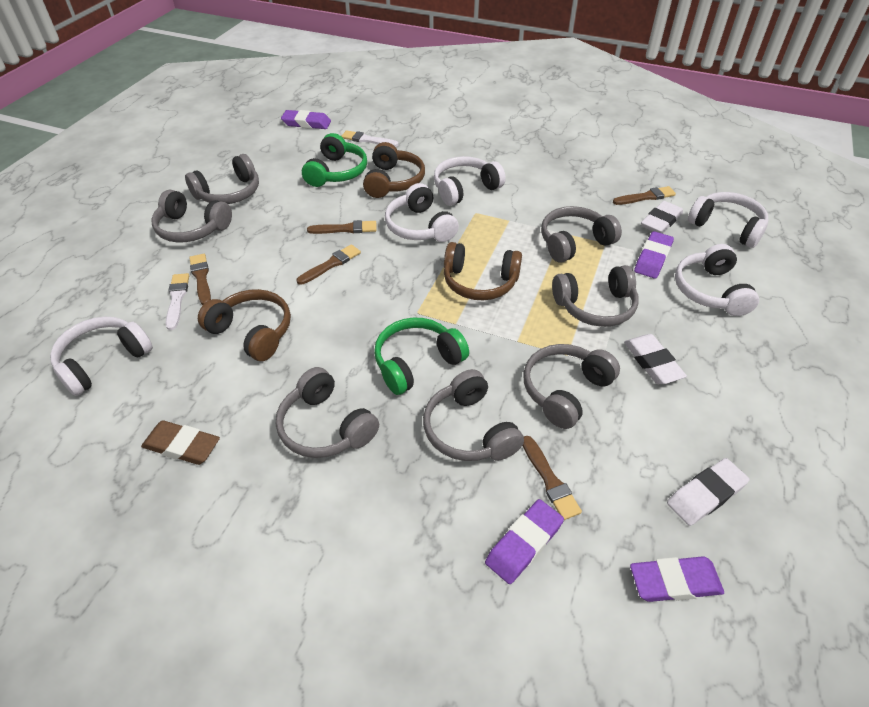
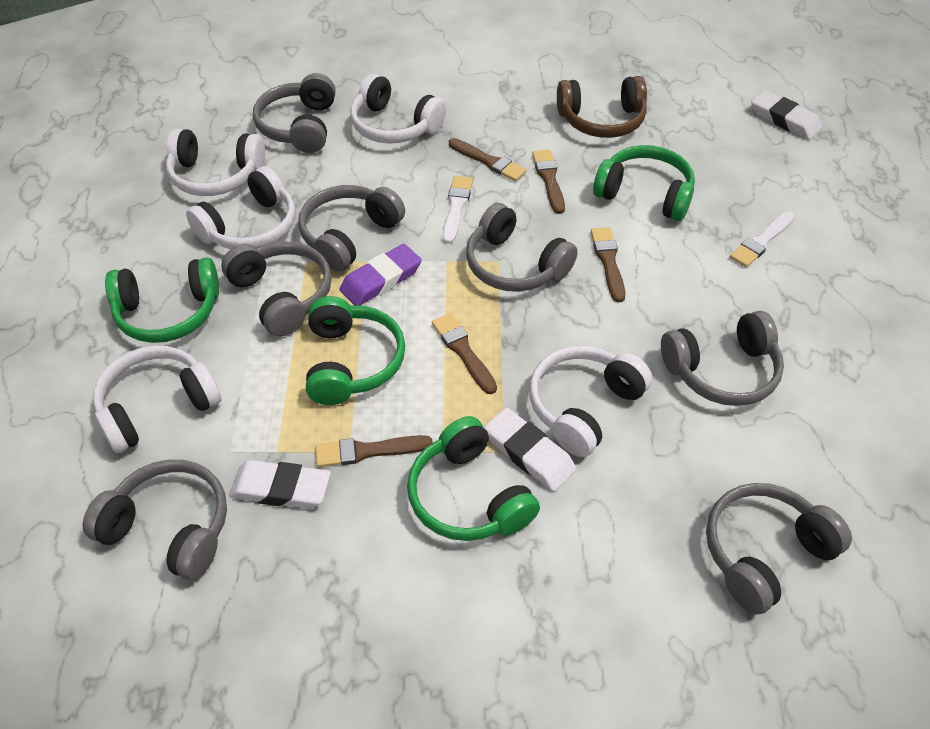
brown eraser: [141,420,220,465] = 1 -> none = 0
brown headphones: [198,289,291,361] [363,142,425,198] [444,242,522,300] = 3 -> [557,76,647,138] = 1
green headphones: [302,133,367,187] [374,318,469,395] = 2 -> [105,257,219,343] [306,296,405,405] [407,416,540,541] [593,145,695,221] = 4
purple eraser: [281,110,331,129] [485,499,564,584] [630,556,724,602] [634,231,674,279] = 4 -> [340,244,422,306] = 1

